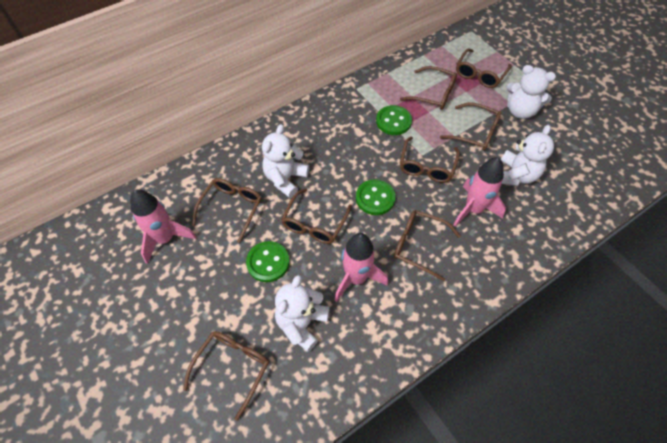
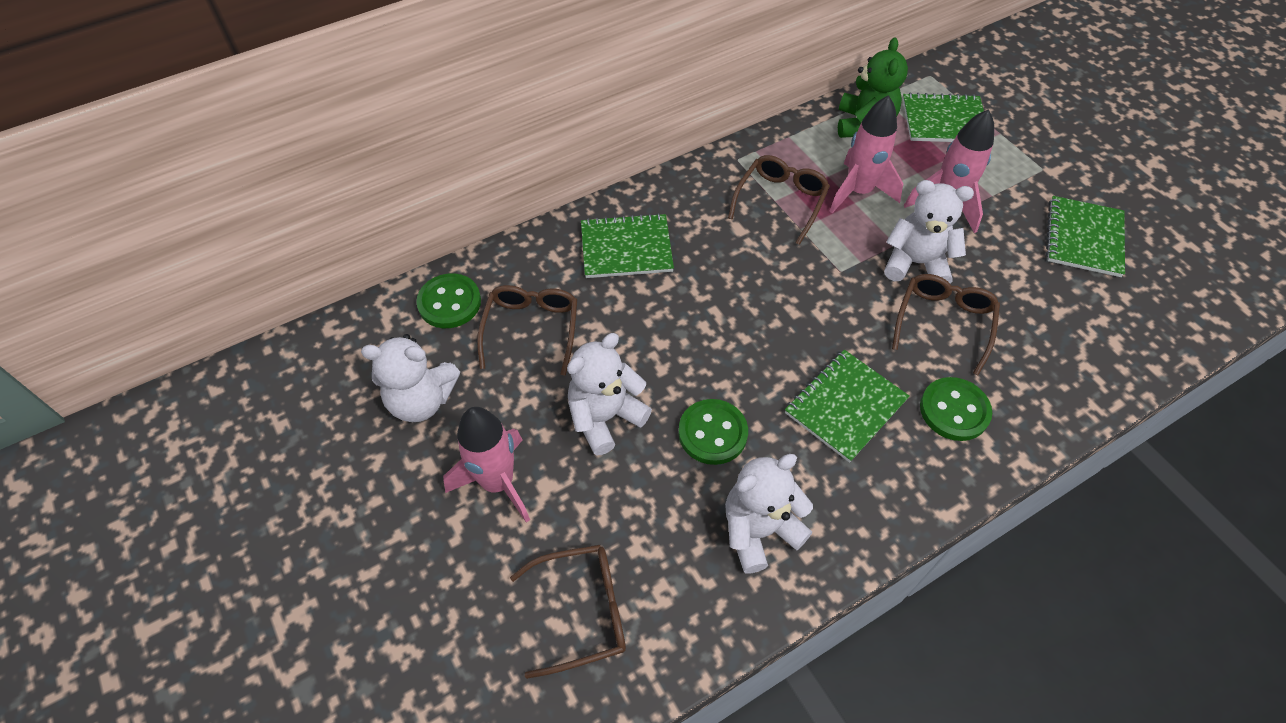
brown glasses: [183,331,269,421] [192,178,262,243] [281,188,352,244] [394,210,461,281] [400,66,457,110] [400,136,460,183] [440,103,502,151] [456,48,512,88] = 8 -> [477,285,577,376] [510,545,626,679] [728,155,830,245] [892,274,1000,375] = 4
green notebook: none = 0 -> [581,213,674,278] [785,350,910,463] [903,93,984,142] [1046,196,1125,277] = 4
green teddy bear: none = 0 -> [838,37,908,138] = 1

